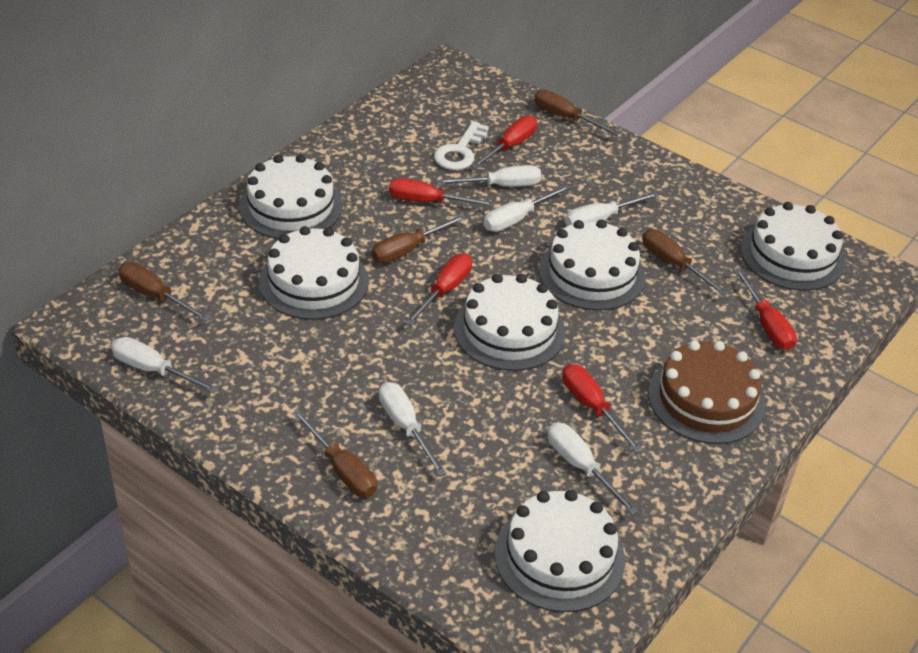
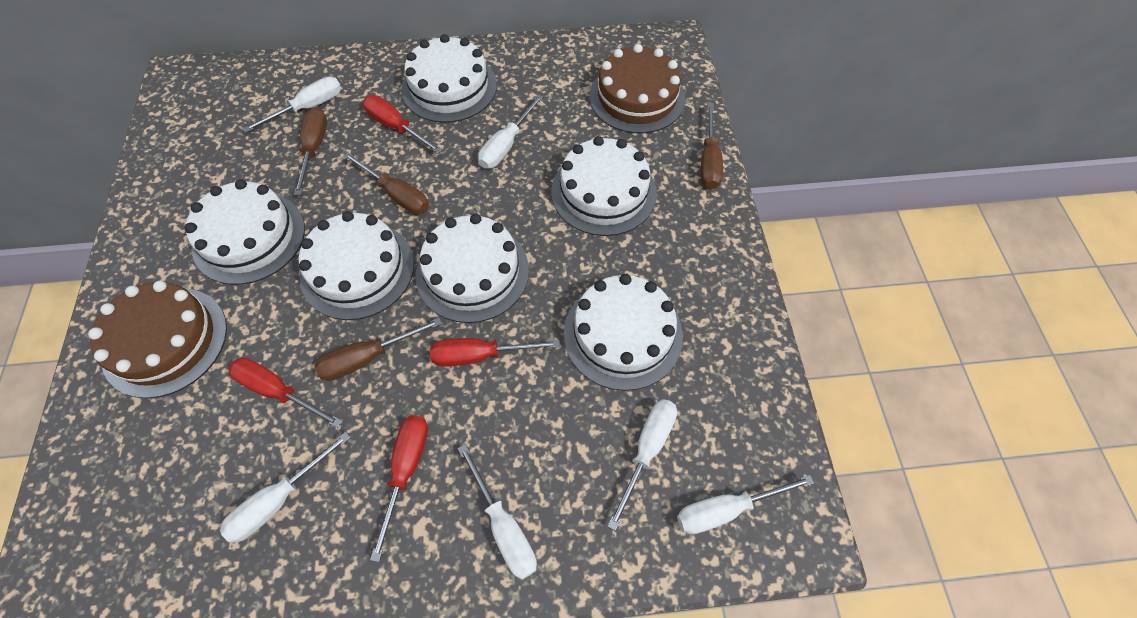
brown cake: [648,341,766,444] = 1 -> [88,281,227,398] [590,44,686,134] = 2
brown screwdriver: [118,262,210,322] [292,410,377,497] [371,214,466,263] [534,90,620,136] [642,229,729,296] = 5 -> [294,107,327,195] [315,318,442,381] [343,152,429,214] [701,103,723,189] = 4
red screwdriver: [389,178,495,207] [405,253,472,326] [471,116,537,169] [562,364,643,453] [734,268,797,350] = 5 -> [229,358,342,428] [363,95,443,154] [370,415,428,562] [430,338,560,367] = 4
white key: [434,121,489,170] = 1 -> none = 0

